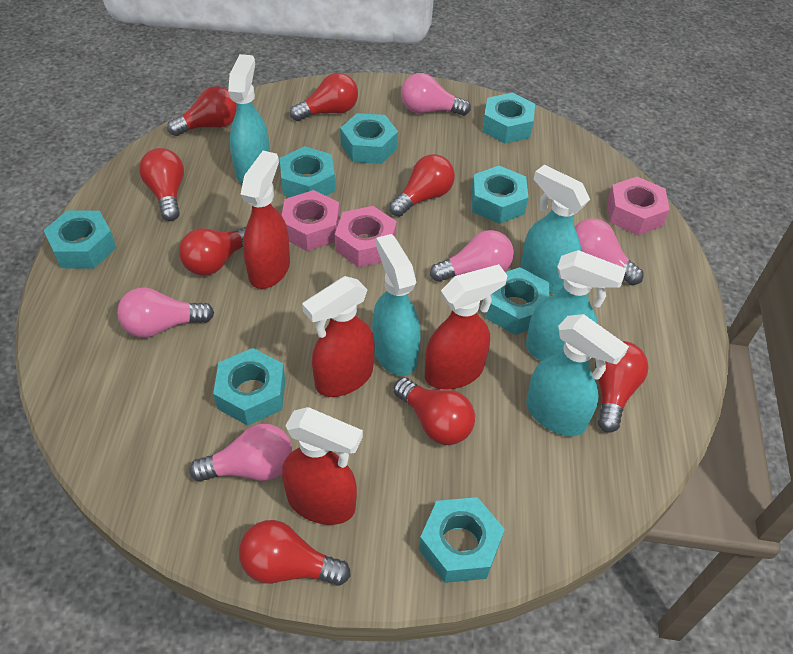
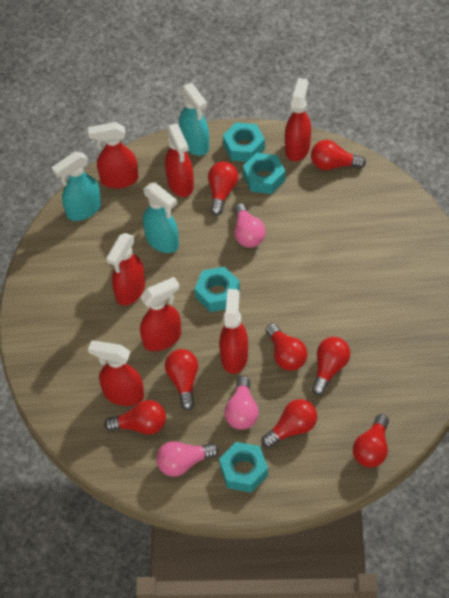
pink light bulb: [117,288,214,338] [189,424,292,482] [401,73,471,116] [430,230,514,282] [575,218,643,285] = 5 -> [156,441,219,477] [225,376,259,429] [234,203,266,247] = 3
pink nut: [282,190,340,251] [335,206,397,267] [607,177,670,235] = 3 -> none = 0
red spray bottle: [241,151,290,289] [282,407,363,525] [302,276,375,397] [425,264,507,390] = 4 -> [88,122,138,189] [88,341,144,406] [106,233,145,306] [140,277,181,351] [165,124,194,197] [219,289,248,374] [285,78,311,161] = 7
turquoise nut: [44,210,116,269] [213,348,285,426] [280,146,335,197] [340,113,398,164] [419,497,505,583] [471,166,529,224] [482,93,535,144] [486,267,549,335] = 8 -> [195,267,240,312] [219,442,268,493] [223,122,265,162] [243,153,285,194] = 4
turquoise spray bottle: [228,54,270,184] [373,234,421,376] [520,165,590,294] [526,250,626,362] [526,314,629,436] = 5 -> [52,152,101,221] [143,183,179,253] [179,83,209,156] = 3

